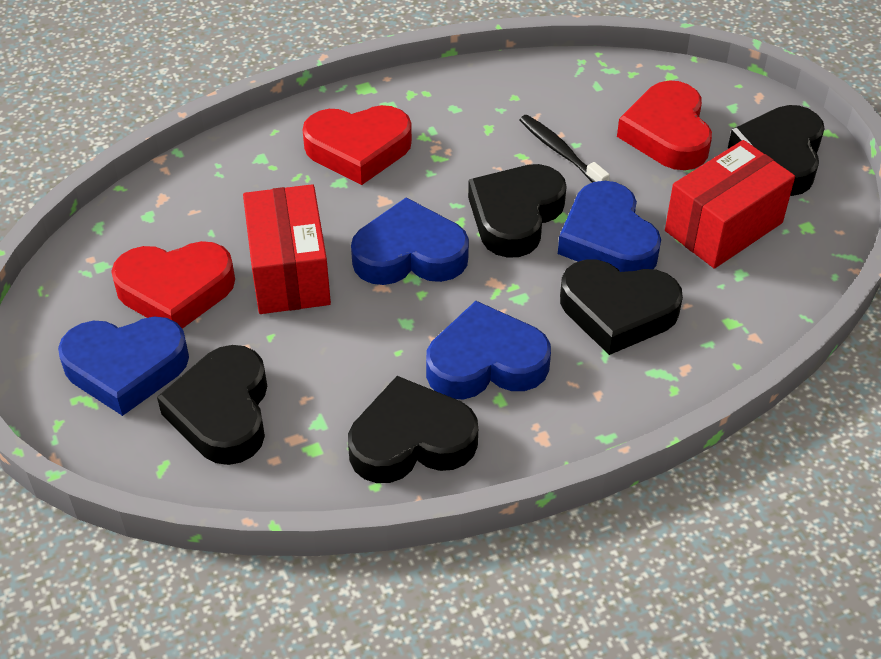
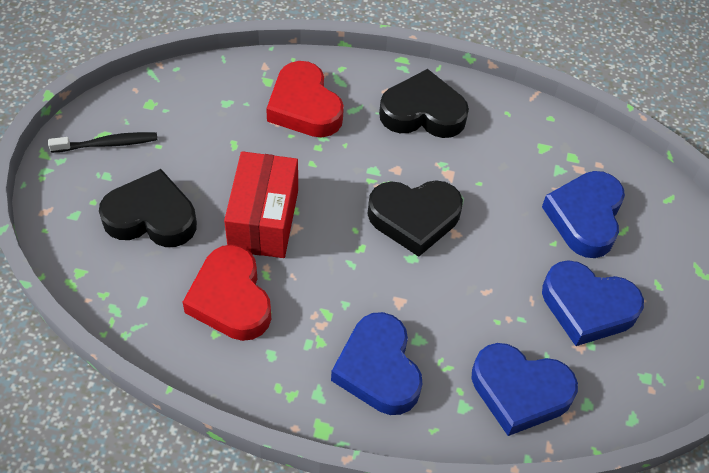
black heart: [157,345,267,465] [348,376,478,483] [468,164,567,258] [560,260,683,355] [728,105,825,196] = 5 -> [99,169,197,247] [368,180,463,257] [379,69,469,138] = 3
red box: [243,184,331,314] [665,140,795,269] = 2 -> [224,151,298,258] = 1
red heart: [111,241,235,329] [302,105,412,185] [617,80,712,170] = 3 -> [182,245,271,341] [266,61,344,137] = 2

